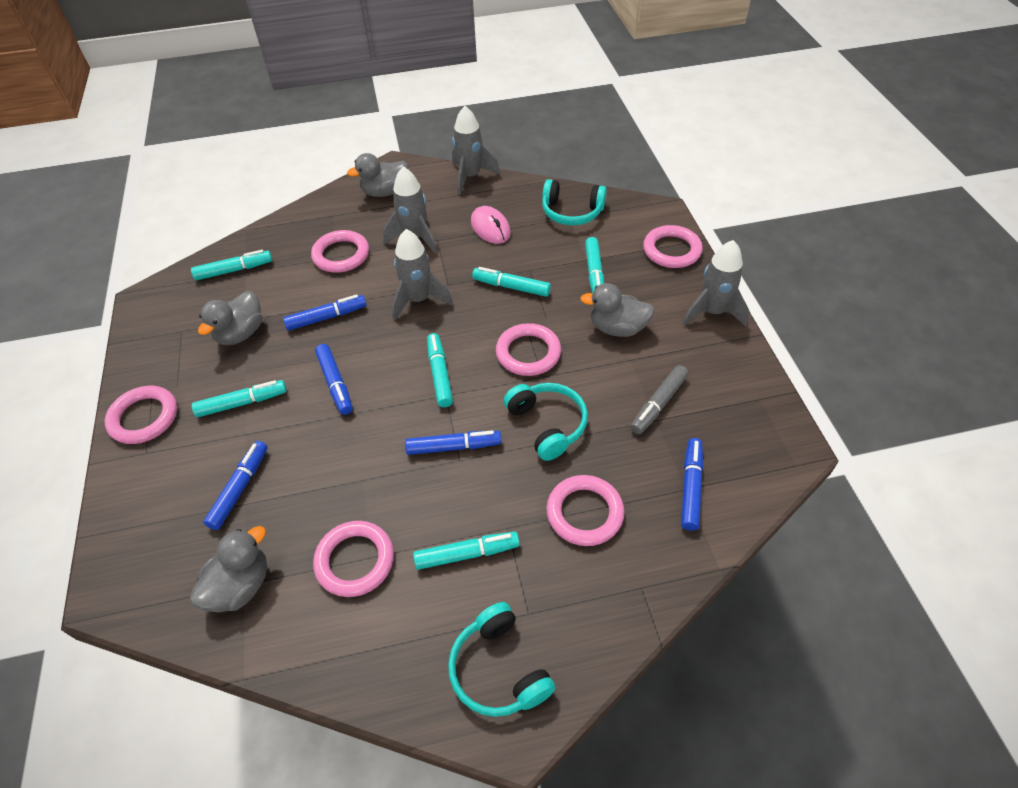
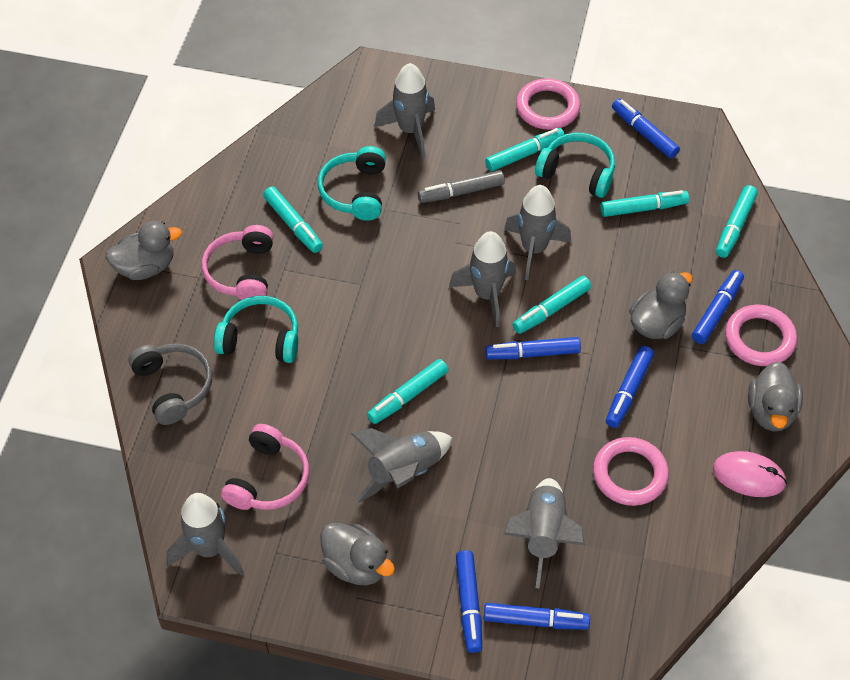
blue marker: [203,441,268,530] [283,294,366,331] [315,344,353,415] [405,430,501,455] [681,438,703,531] = 5 -> [456,550,482,653] [484,603,590,630] [485,337,581,359] [606,346,654,428] [612,99,680,158] [692,270,744,344] = 6
grey headphones: none = 0 -> [129,343,212,425] = 1
grey rocket: [383,166,437,254] [392,229,453,320] [452,106,500,195] [683,240,750,326] = 4 -> [167,493,244,576] [350,428,452,503] [374,63,435,157] [449,231,516,327] [503,478,585,588] [504,185,571,280] = 6
pink headphones: none = 0 -> [202,225,273,300] [221,424,309,510] = 2
pink ring: [105,386,177,444] [311,230,369,273] [313,521,394,597] [496,323,561,376] [546,475,624,546] [643,225,703,268] = 6 -> [516,78,580,130] [593,437,669,506] [725,305,797,366] = 3

